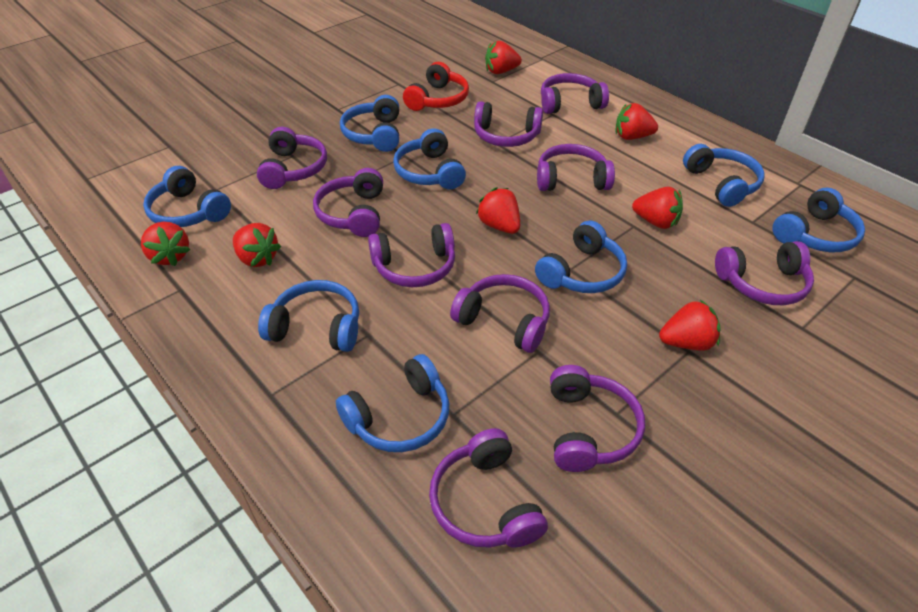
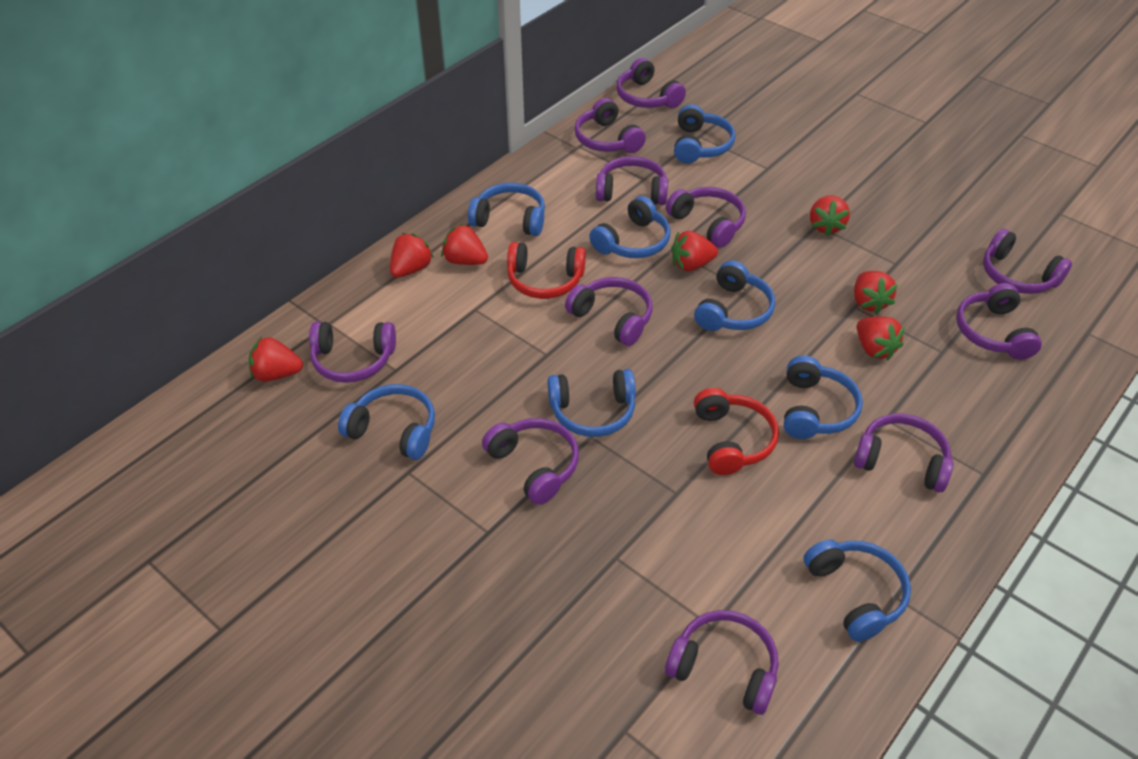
purple headphones: [257,127,327,189] [313,168,383,237] [368,223,455,287] [429,428,548,548] [450,274,550,353] [474,101,543,147] [537,144,615,191] [541,73,609,114] [550,365,645,472] [715,241,814,305] = 10 -> [309,322,396,383] [482,418,579,505] [565,277,653,346] [575,98,646,153] [596,156,668,205] [617,58,686,108] [665,610,778,715] [666,187,746,248] [854,414,953,492] [956,283,1042,360] [983,229,1072,294] = 11
red headphones: [403,62,469,111] = 1 -> [507,242,586,299] [694,388,779,475] = 2

